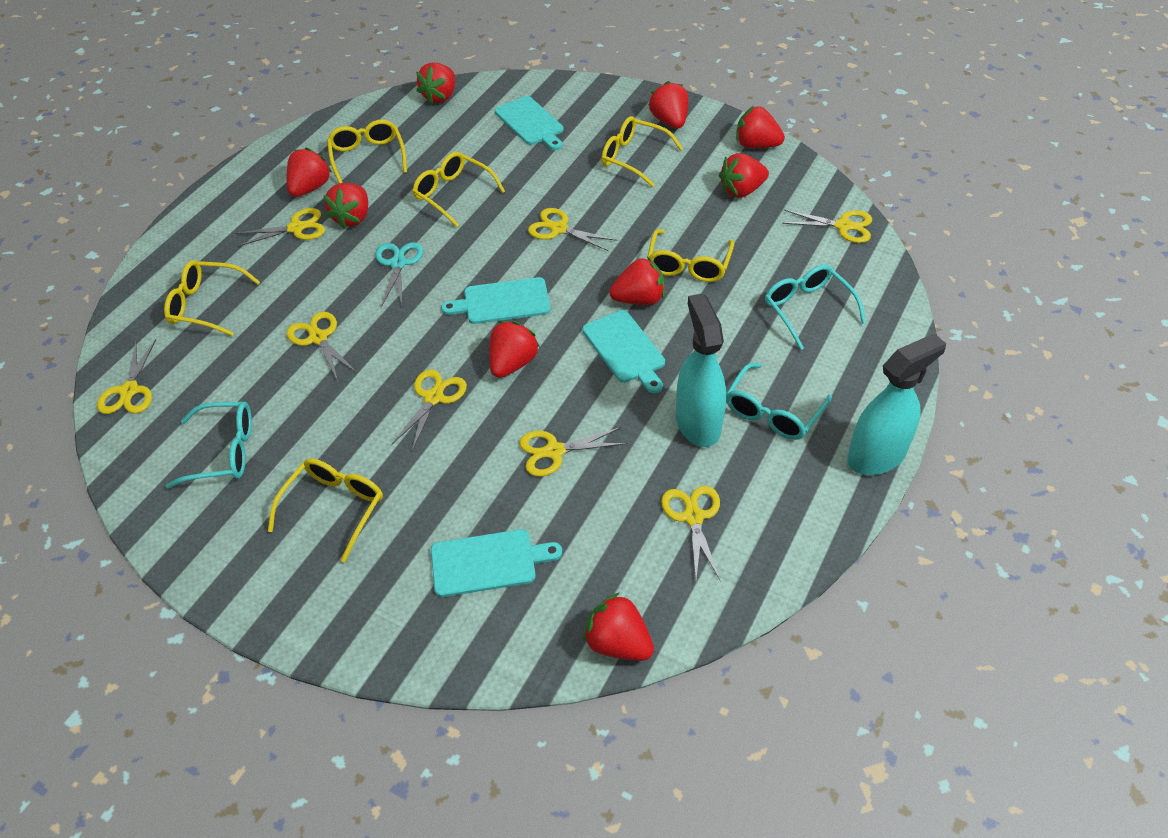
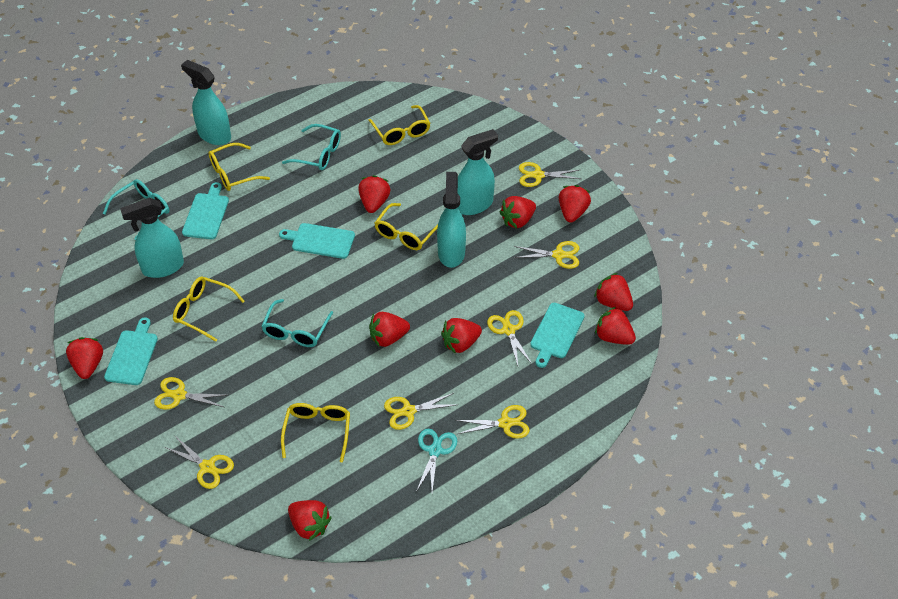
turquoise spray bottle: [676,293,726,447] [847,333,946,475] = 2 -> [120,198,184,278] [181,60,231,145] [437,172,466,268] [458,129,498,215] = 4
yellow glasses: [164,260,260,336] [268,458,383,562] [327,120,407,183] [412,152,505,227] [601,116,683,187] [648,229,734,282] = 6 -> [173,277,245,342] [209,143,270,191] [281,403,350,462] [368,105,431,145] [374,203,438,250] = 5
yellow scissors: [97,339,156,414] [235,208,325,247] [287,312,357,381] [392,370,467,451] [519,427,627,477] [528,208,617,251] [661,486,720,580] [782,210,872,243] = 8 -> [154,377,227,410] [164,435,234,489] [384,393,456,430] [455,405,530,439] [487,310,533,366] [514,241,579,269] [519,162,581,187] = 7

